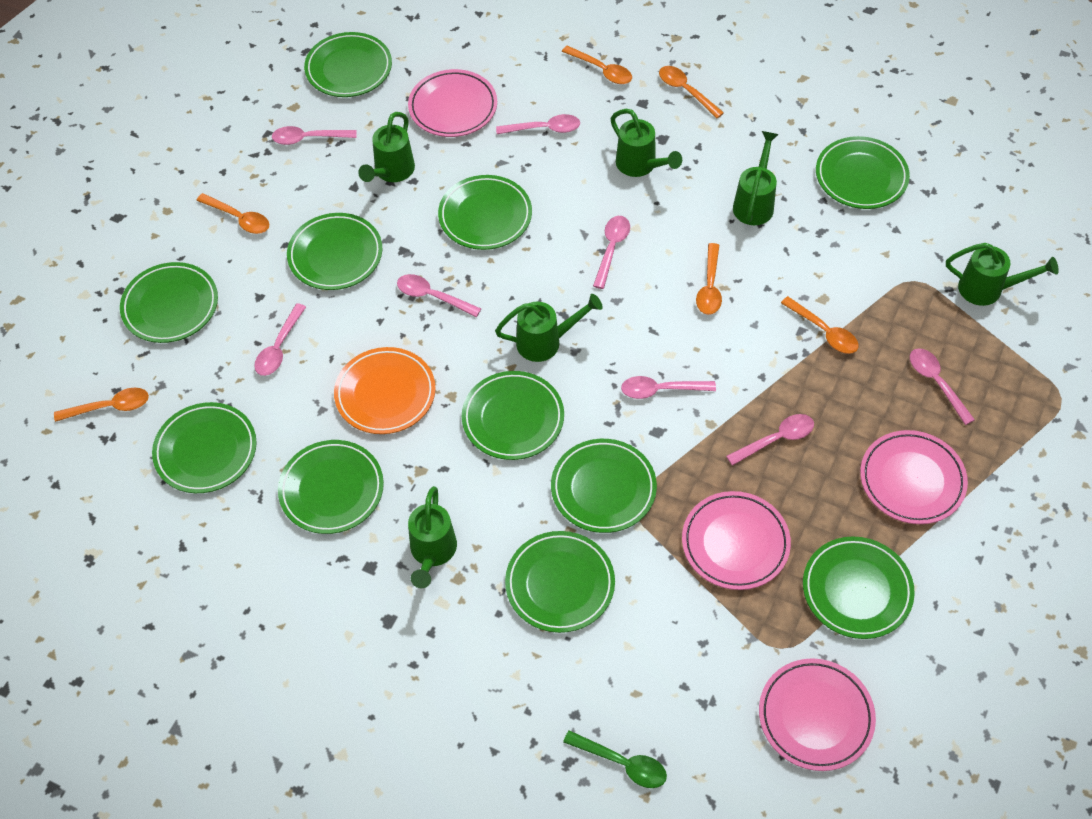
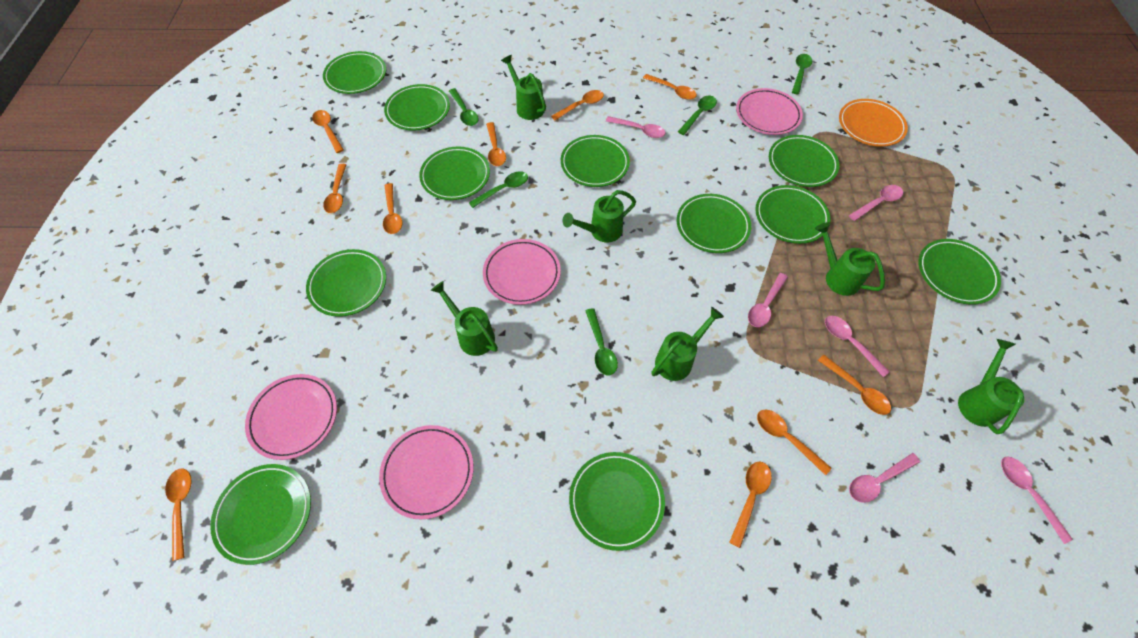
green spoon: [563,730,667,788] = 1 -> [449,88,479,126] [469,171,528,208] [585,308,618,375] [678,96,717,135] [792,54,812,94] = 5
orange spoon: [54,388,149,422] [196,193,269,234] [562,46,632,84] [659,66,724,118] [696,243,722,315] [781,296,859,354] = 6 -> [165,469,192,561] [312,110,344,153] [323,164,346,213] [383,183,402,234] [486,122,506,166] [551,90,604,120] [643,74,697,100] [729,462,772,548] [757,409,831,476] [818,355,891,415] = 10
pink spoon: [254,303,306,376] [272,126,357,145] [397,274,481,317] [496,114,580,134] [593,216,630,289] [621,376,716,399] [726,414,814,466] [910,348,975,425] = 8 -> [606,116,666,138] [748,273,788,327] [825,316,890,377] [849,185,903,221] [849,453,920,503] [1001,456,1073,544] = 6

